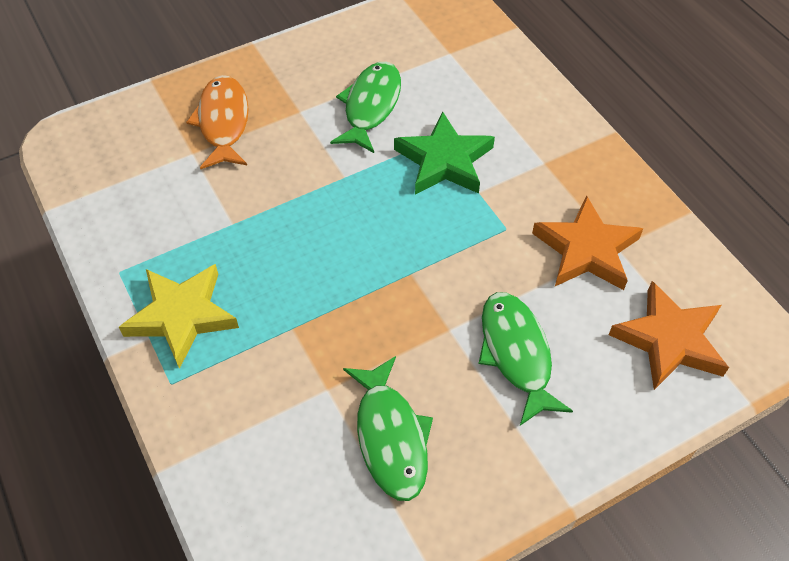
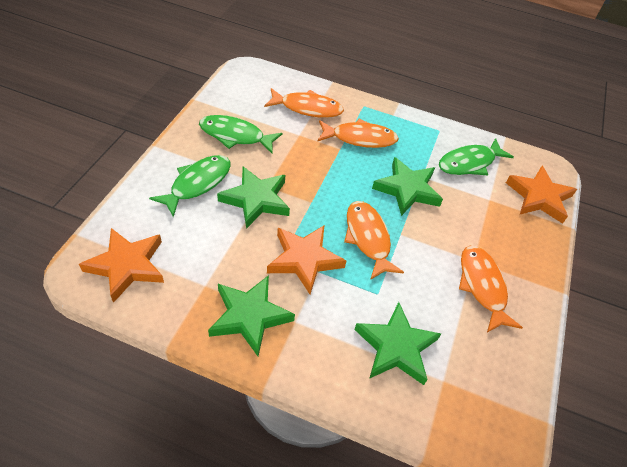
green star: [394,111,495,194] = 1 -> [208,275,295,356] [217,167,290,229] [354,302,441,385] [372,157,443,216] = 4
orange fish: [186,75,249,170] = 1 -> [264,88,344,118] [317,119,399,148] [344,201,404,280] [459,245,523,333] = 4
orange star: [532,195,644,290] [609,281,729,390] = 2 -> [79,228,164,303] [267,226,346,294] [506,166,577,224] = 3
yellow star: [119,264,239,369] = 1 -> none = 0

